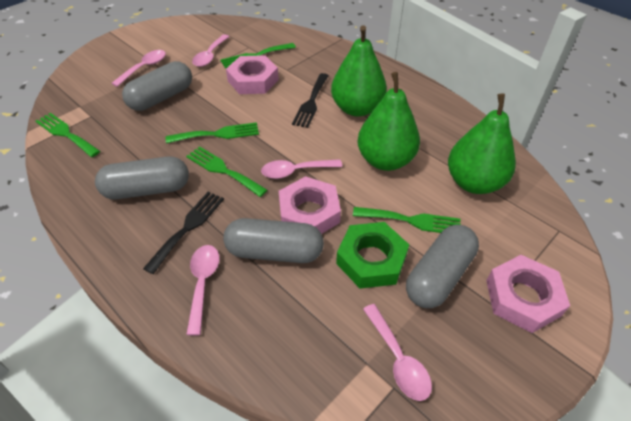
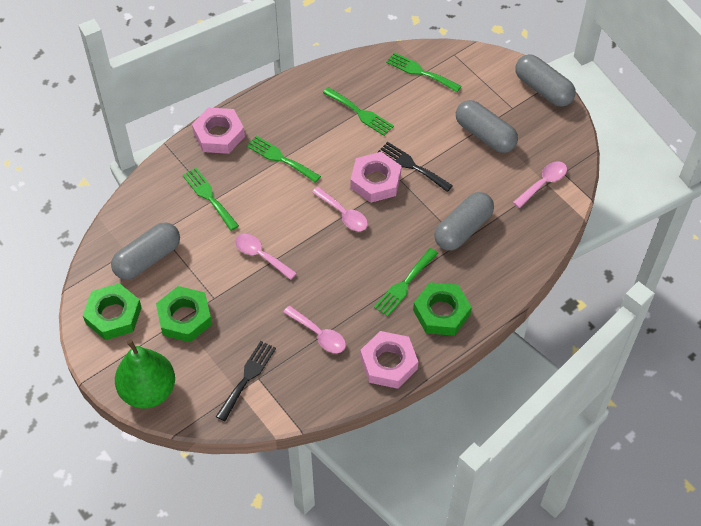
green nut: [336,222,409,289] = 1 -> [83,283,142,340] [156,286,212,342] [413,282,472,336] = 3
green pear: [331,25,387,117] [358,72,420,171] [448,93,516,194] = 3 -> [115,339,175,408] = 1
pink spoon: [111,50,166,87] [186,245,219,336] [192,34,229,67] [261,159,342,179] [363,304,432,401] = 5 -> [235,234,297,280] [283,306,346,353] [312,187,368,231] [513,161,567,208] = 4

